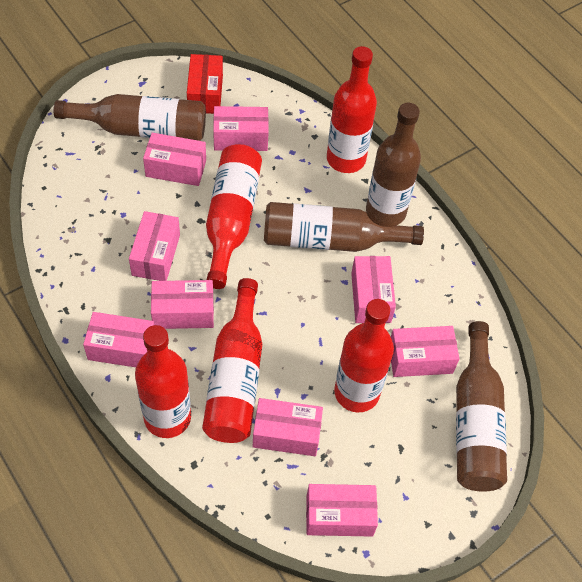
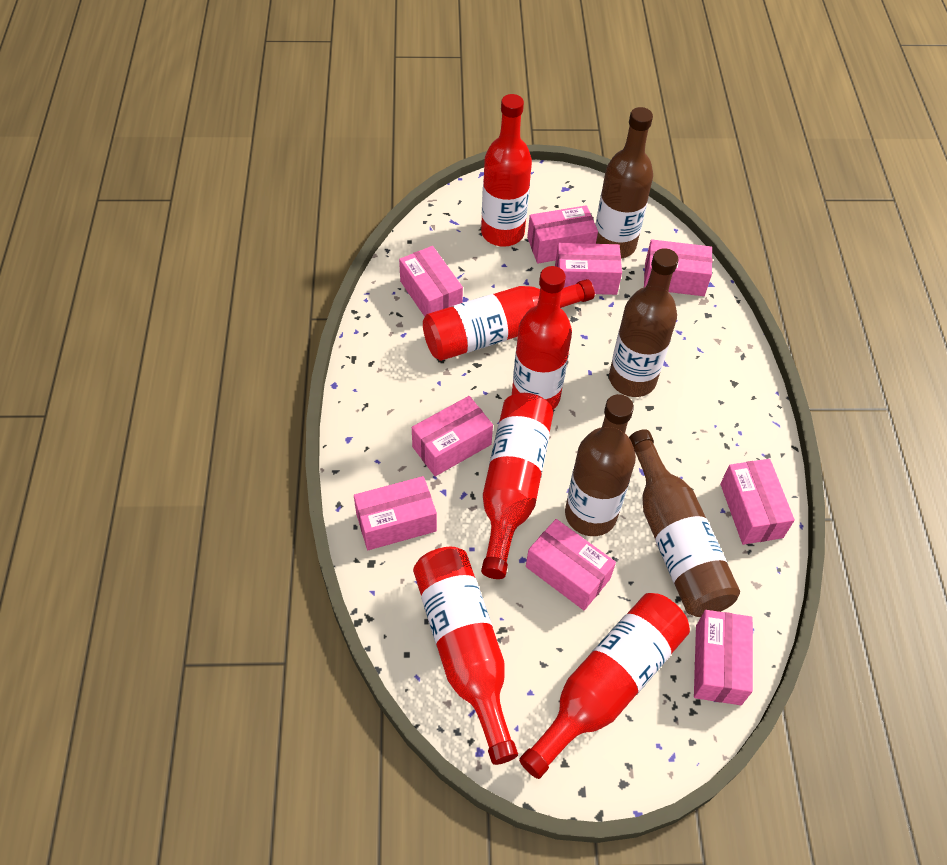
red bottle: [135,325,191,438] [202,278,262,443] [206,144,262,289] [327,46,377,173] [334,299,394,412] = 5 -> [413,547,518,765] [423,279,595,361] [481,94,532,247] [481,393,554,579] [512,266,572,409] [519,593,690,779] = 6
red box: [187,54,223,114] = 1 -> none = 0

